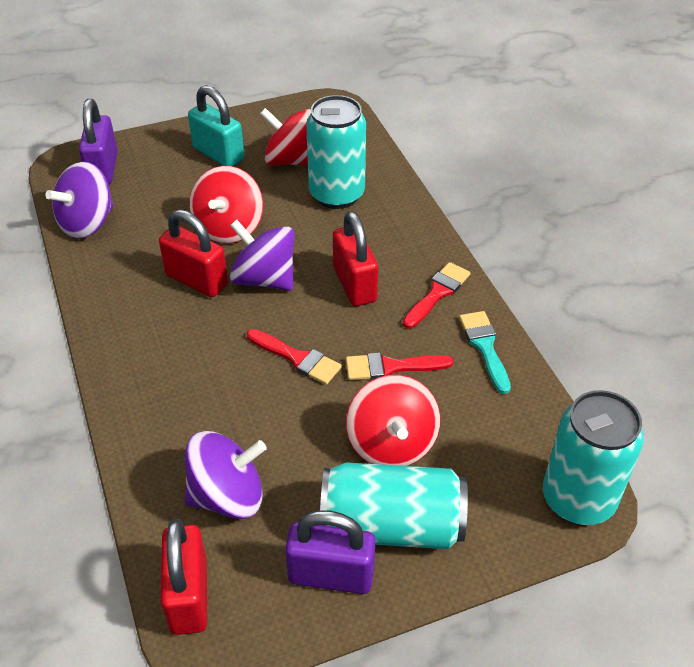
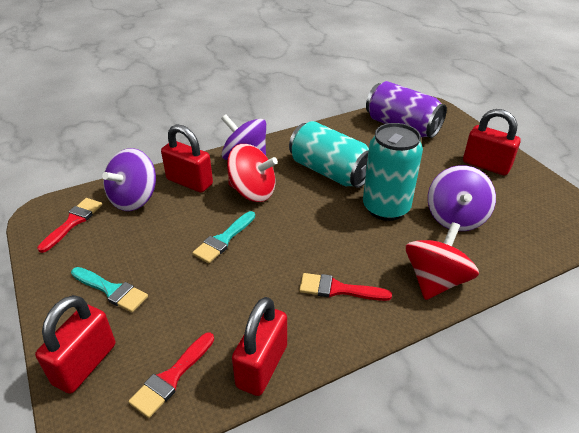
purple can: none = 0 -> [366,81,447,138] = 1
purple padlock: [79,99,118,184] [285,510,376,594] = 2 -> none = 0
red padlock: [159,209,228,297] [160,519,207,635] [333,211,378,306] = 3 -> [35,295,115,394] [161,124,213,193] [232,297,287,396] [463,109,521,175] = 4
red spinning top: [189,166,263,244] [260,108,311,166] [346,375,440,466] = 3 -> [227,144,278,202] [406,222,479,300] = 2
turquoise brush: [459,311,511,394] = 1 -> [71,267,148,312] [192,211,255,263] = 2
turquoise can: [306,95,366,209] [320,462,468,549] [543,390,644,525] = 3 -> [289,121,369,188] [363,123,423,221] = 2
turquoise padlock: [188,85,244,166] = 1 -> none = 0

